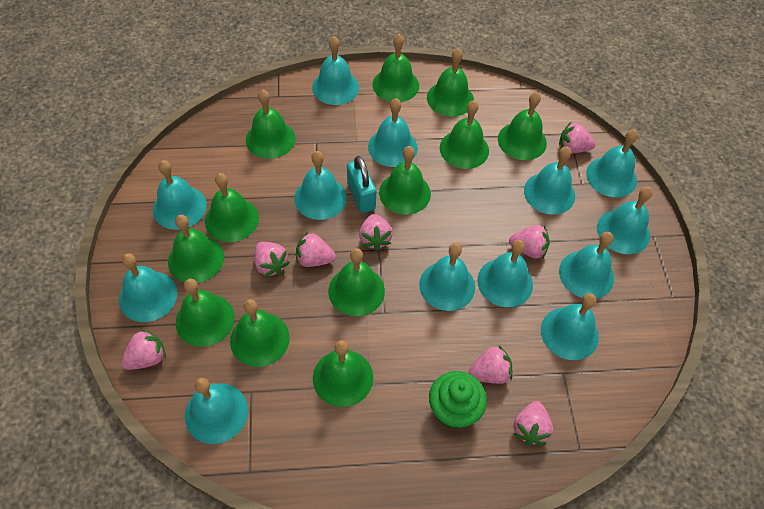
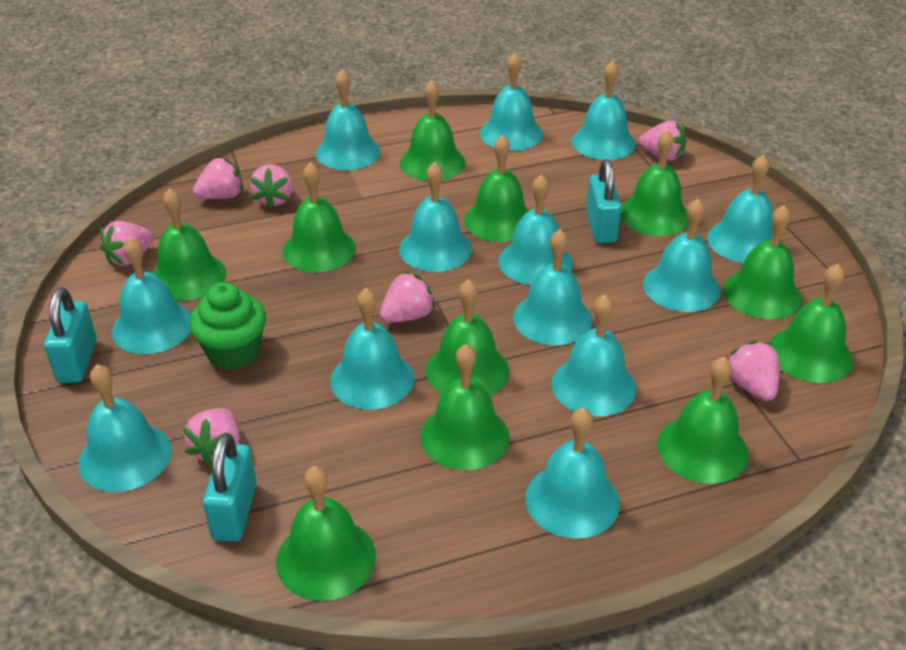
green bell: [168,215,224,283] [176,279,235,347] [205,173,259,242] [230,299,290,367] [246,89,296,159] [313,340,373,407] [328,248,385,316] [372,34,419,102] [379,146,431,215] [427,48,474,117] [440,100,489,169] [498,92,547,160] = 12 -> [152,188,226,301] [276,466,376,601] [283,162,356,272] [400,80,465,181] [420,344,509,470] [426,279,509,396] [464,135,529,242] [620,130,688,236] [657,357,749,484] [723,205,801,319] [770,264,853,383] = 11
pink strawberry: [121,329,166,370] [254,242,290,277] [296,232,336,267] [359,214,393,251] [469,345,512,384] [509,225,550,259] [513,401,553,445] [559,121,596,153] = 8 -> [100,221,154,266] [183,408,240,467] [193,157,243,199] [250,164,293,209] [380,271,436,323] [639,120,686,161] [728,340,780,401] = 7
turquoise padlock: [347,156,376,213] = 1 -> [44,287,97,383] [203,433,257,542] [586,159,621,243] = 3

